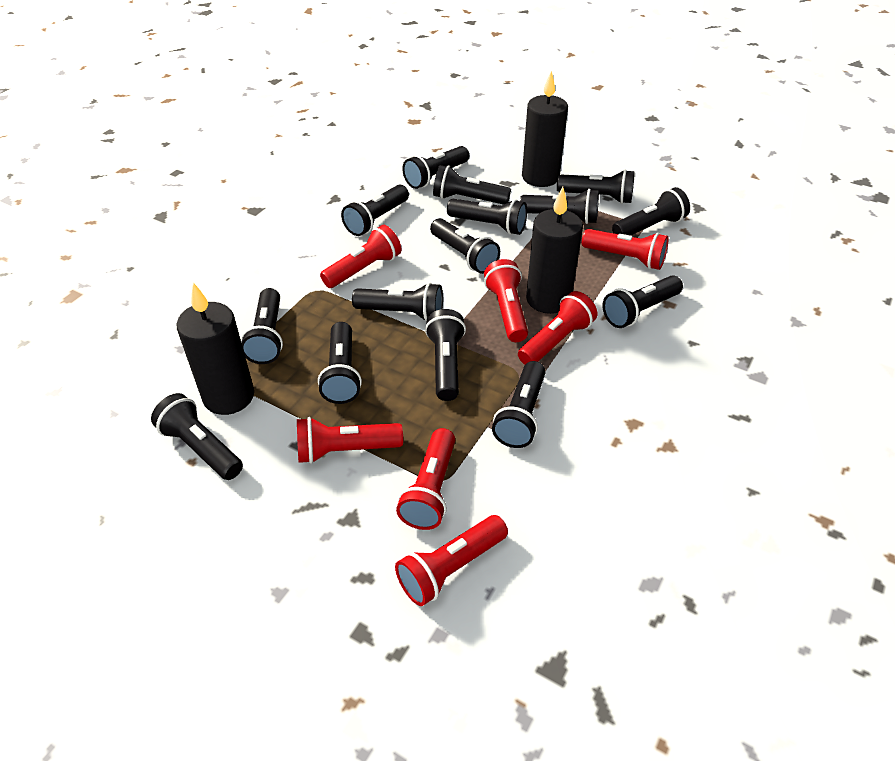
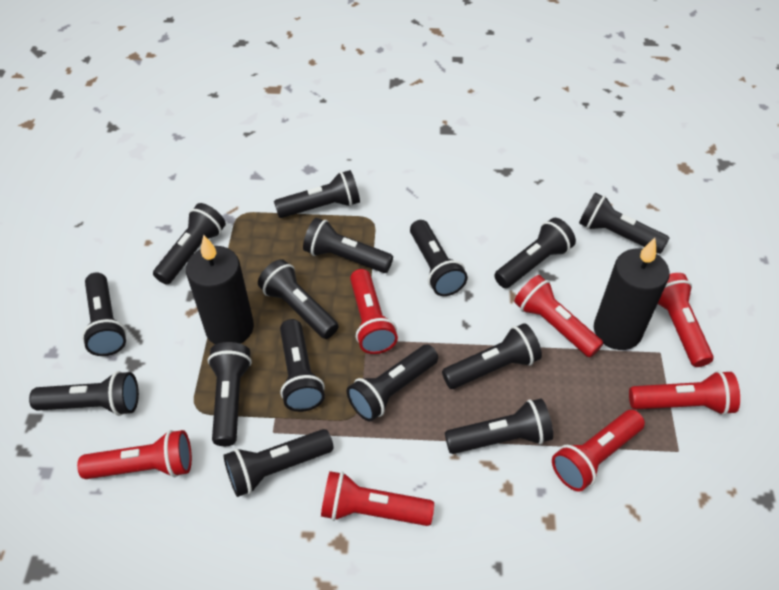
black candle: [177,282,254,415] [522,70,568,187] [526,187,583,314] = 3 -> [186,235,254,344] [594,238,670,350] = 2

